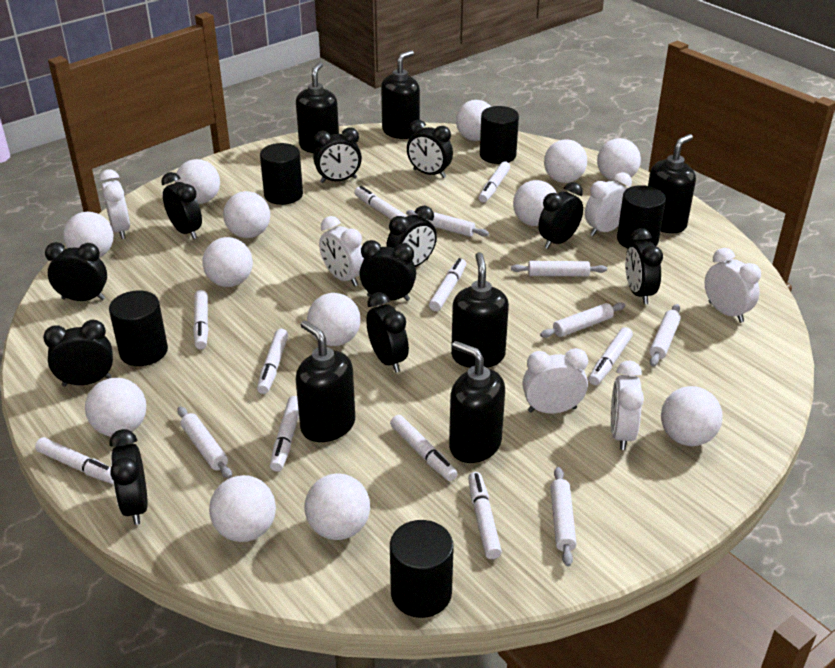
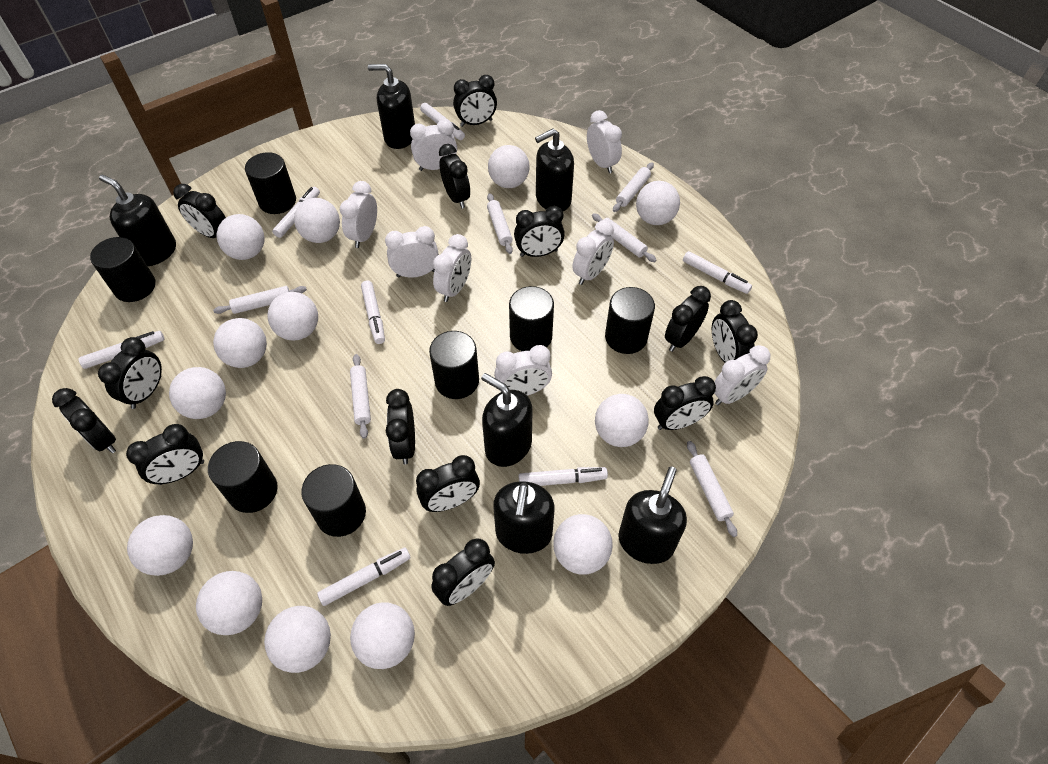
black clock: [43,320,113,387] [45,242,107,301] [109,429,148,525] [161,172,202,239] [313,127,362,183] [359,240,416,301] [366,292,409,373] [386,206,437,267] [407,120,453,178] [538,182,583,249] [625,228,663,304] = 11 -> [52,388,116,453] [98,337,162,409] [126,424,204,485] [173,184,226,238] [386,389,415,464] [416,455,480,512] [431,538,495,606] [439,144,470,209] [453,75,497,127] [514,206,565,257] [654,376,716,430] [665,286,711,352] [712,300,758,363] = 13
black cylinder: [109,290,168,366] [260,143,303,205] [390,520,454,618] [480,106,519,164] [617,185,666,248] = 5 -> [90,237,156,302] [208,441,278,513] [245,152,296,214] [301,464,366,537] [429,331,479,399] [509,286,554,351] [605,287,655,354] = 7
white clock: [99,169,130,239] [319,216,364,286] [522,348,588,413] [585,172,632,236] [611,361,644,450] [705,248,761,323] = 6 -> [340,181,377,248] [385,226,439,278] [410,119,457,171] [433,234,471,302] [494,345,552,396] [573,220,614,285] [587,110,622,173] [714,345,771,405] = 8
white marker: [35,437,113,484] [193,290,209,349] [257,329,288,394] [270,396,299,471] [354,186,407,219] [390,415,457,481] [429,258,466,311] [468,472,502,559] [479,161,510,203] [589,327,633,385] = 10 -> [79,331,164,369] [272,187,320,238] [317,548,411,606] [361,280,385,344] [420,103,465,140] [519,467,608,486] [683,251,752,294] = 7

